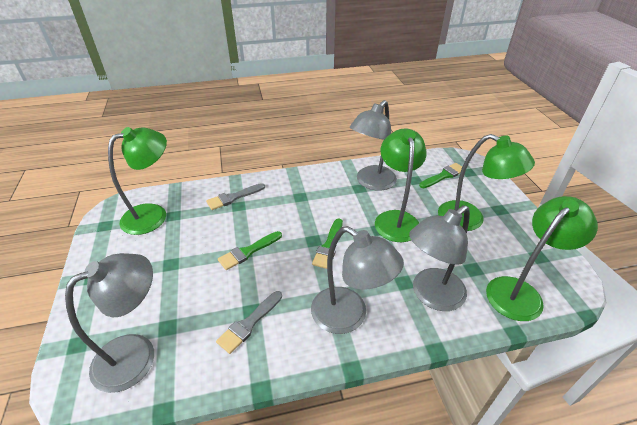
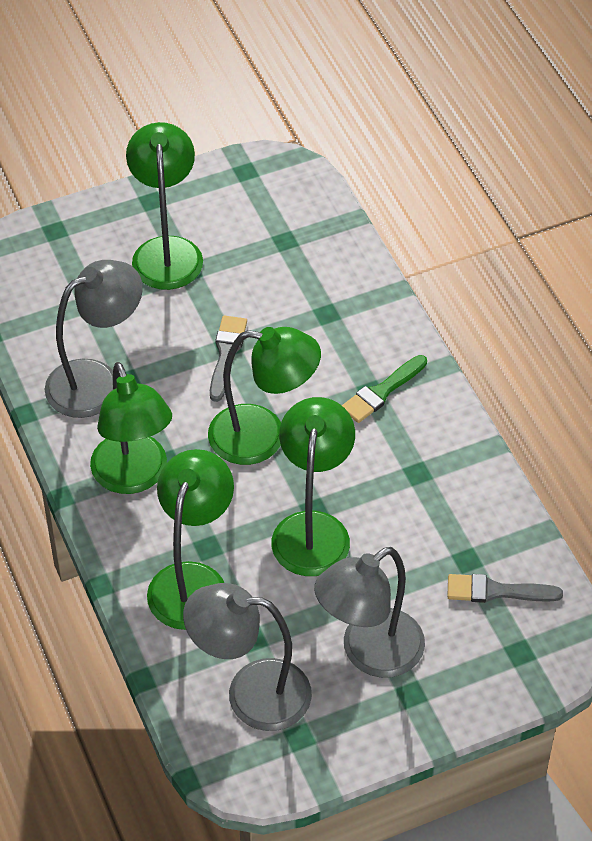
green brush: [218,231,282,270] [312,218,343,269] [419,163,462,188] = 3 -> [342,355,427,423] = 1
green lamp: [108,127,167,235] [375,128,426,242] [438,134,535,231] [486,196,598,321] = 4 -> [90,362,172,494] [126,122,203,290] [147,449,234,630] [208,327,321,465] [271,397,355,576] = 5
grey lamp: [65,253,154,393] [311,226,404,334] [350,100,397,191] [409,205,470,311] = 4 -> [45,260,143,418] [183,583,312,731] [314,547,425,678] = 3

